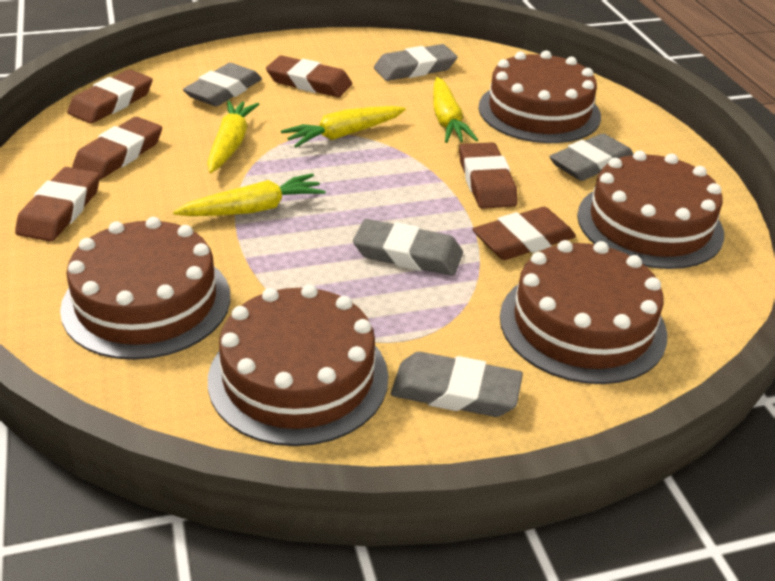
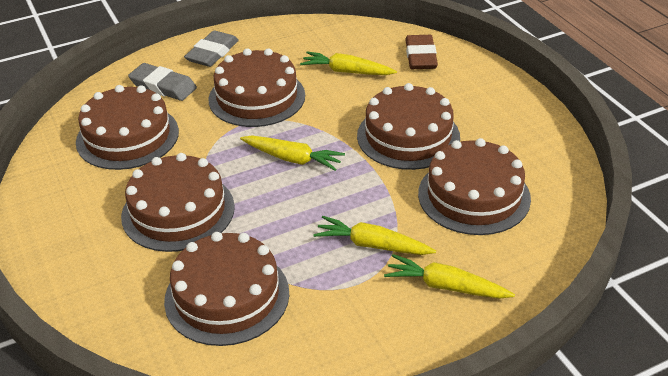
brown cake: [60,217,230,360] [208,284,388,446] [478,50,601,143] [500,240,667,384] [577,151,724,269] = 5 -> [76,85,179,170] [121,153,235,252] [164,232,289,346] [208,48,305,127] [357,83,460,170] [418,138,531,235] = 6
brown eraser: [15,167,100,242] [67,69,153,124] [72,117,162,180] [266,56,352,97] [459,142,518,209] [472,207,576,260] = 6 -> [405,35,438,69] = 1
grey eraser: [183,63,262,106] [353,219,463,276] [374,44,457,81] [391,352,523,417] [549,133,633,181] = 5 -> [128,63,197,101] [184,30,239,67] = 2

